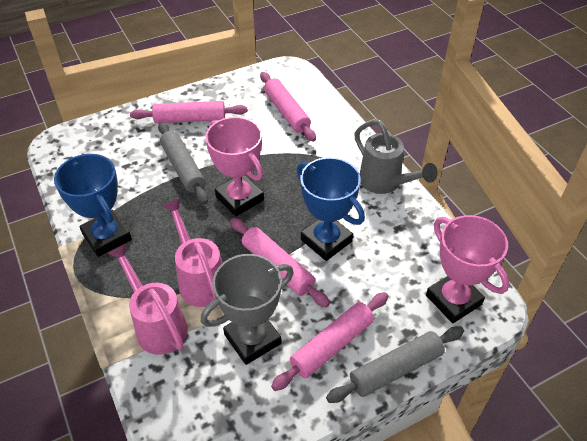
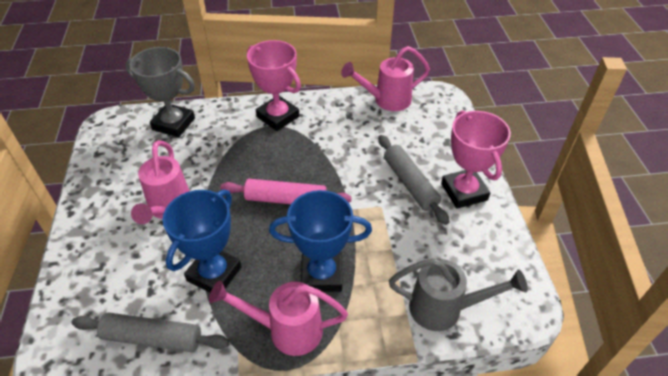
pink rolling pin: [130,101,247,123] [230,218,330,307] [260,72,316,142] [271,292,388,391] = 4 -> [220,179,352,204] = 1
pink watering can: [107,243,188,355] [162,199,222,307] = 2 -> [131,140,190,224] [209,280,348,356] [341,46,430,111] = 3

